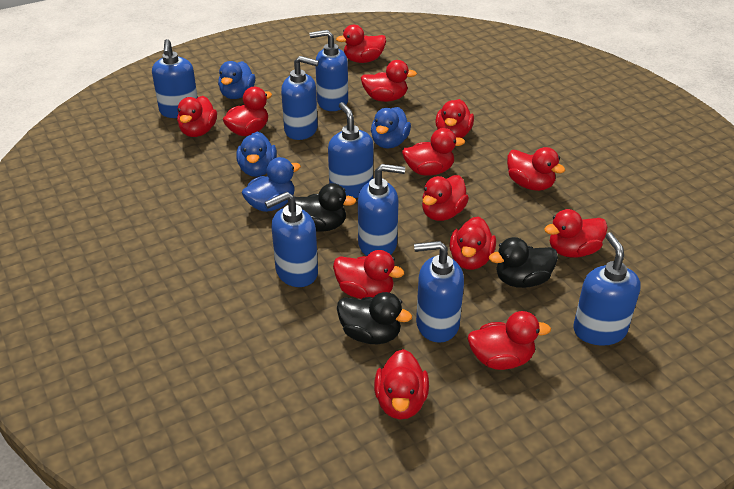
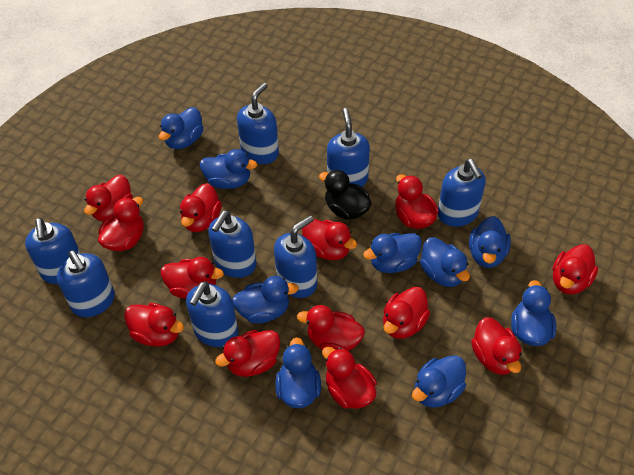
black duck: [295,183,356,232] [337,292,412,344] [489,237,558,288] = 3 -> [319,170,372,220] = 1
blue duck: [218,61,255,99] [236,132,277,177] [242,157,301,212] [371,107,411,149] = 4 -> [159,107,204,149] [200,149,258,189] [232,276,299,323] [275,337,321,408] [363,233,422,273] [412,355,466,408] [420,237,470,287] [469,216,511,268] [511,280,556,346] = 9

